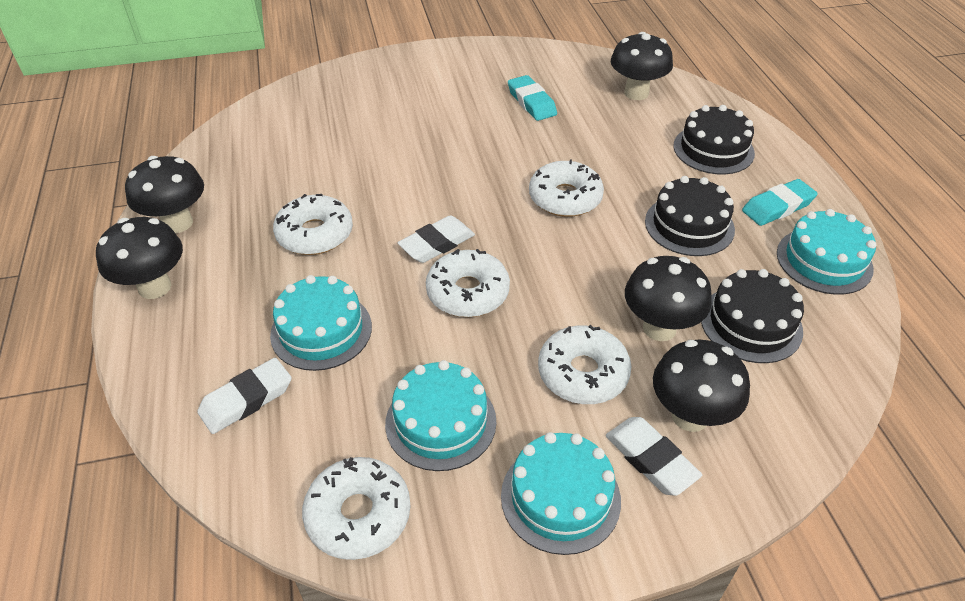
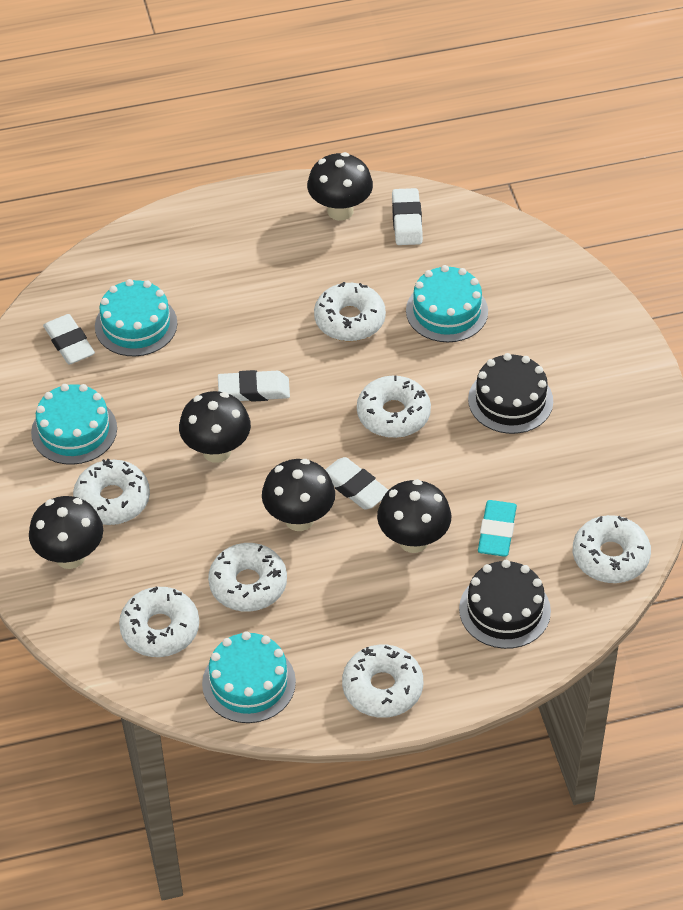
black cake: [645,176,735,256] [673,105,755,175] [701,269,804,363] = 3 -> [459,560,551,649] [468,353,553,434] = 2
turquoise eraser: [508,75,557,121] [742,179,818,226] = 2 -> [478,500,517,557] = 1
white donut: [273,194,353,255] [302,457,411,560] [426,249,510,317] [529,160,604,217] [538,325,631,404] = 5 -> [73,459,150,525] [119,587,199,657] [208,543,287,612] [314,282,386,341] [342,645,423,718] [357,375,431,438] [573,515,651,583] = 7
white eraser: [197,358,292,434] [398,215,475,263] [606,417,702,496] = 3 -> [43,314,95,365] [218,370,290,402] [325,457,388,510] [392,188,423,245] = 4

